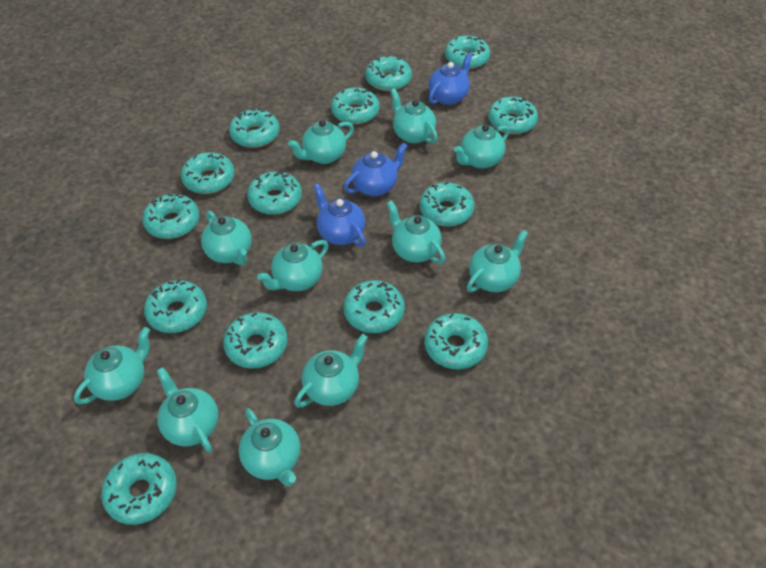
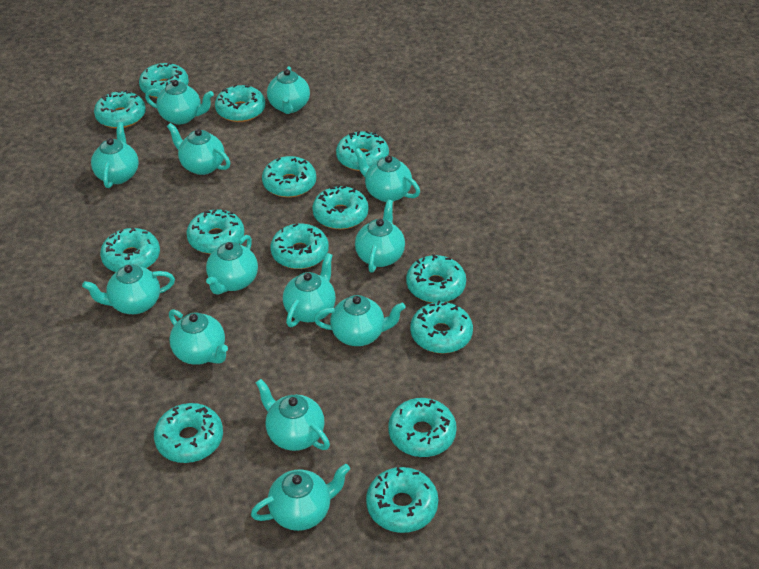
blue teapot: [313,184,366,247] [344,142,408,196] [428,53,473,105] = 3 -> none = 0
turquoise teapot: [74,327,150,404] [157,367,218,453] [201,211,252,265] [239,408,300,486] [257,240,329,291] [288,120,354,164] [294,334,368,408] [386,200,445,264] [390,88,438,144] [454,124,509,169] [467,230,528,292] = 11 -> [82,264,175,314] [91,122,139,188] [145,80,214,125] [167,123,231,175] [169,309,228,365] [206,235,258,295] [251,464,350,531] [256,379,330,451] [267,66,310,114] [283,253,336,327] [314,295,406,346] [354,148,420,202] [355,200,405,273] = 13

